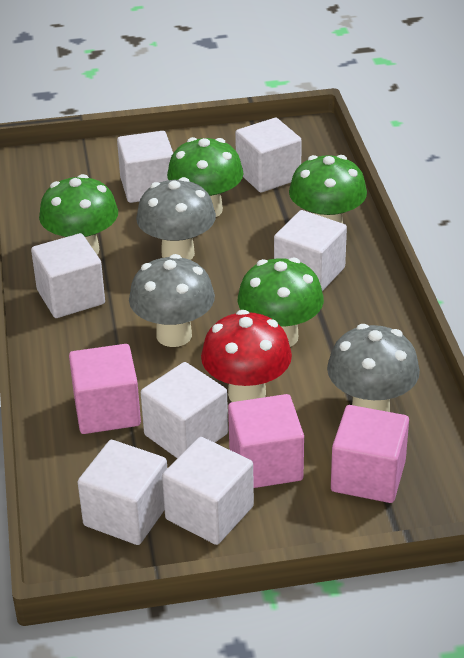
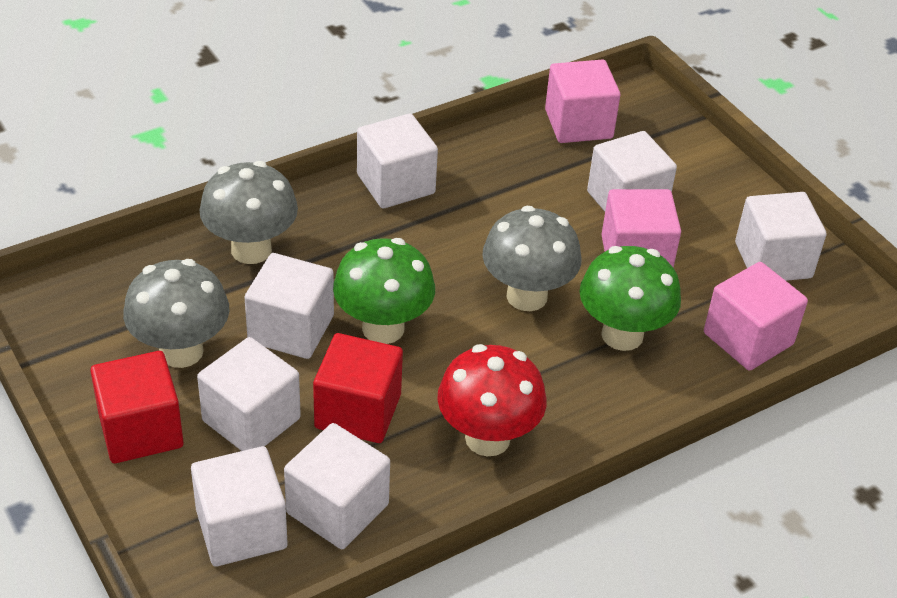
green mushroom: [39,174,118,254] [167,137,243,217] [238,257,324,347] [289,155,367,223] = 4 -> [333,238,435,344] [580,246,681,351] = 2
red cube: none = 0 -> [90,351,184,463] [313,333,403,443] = 2

